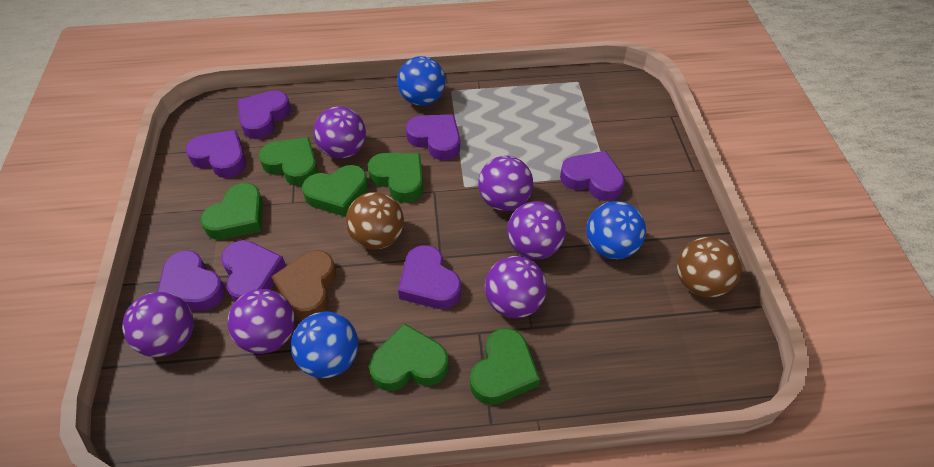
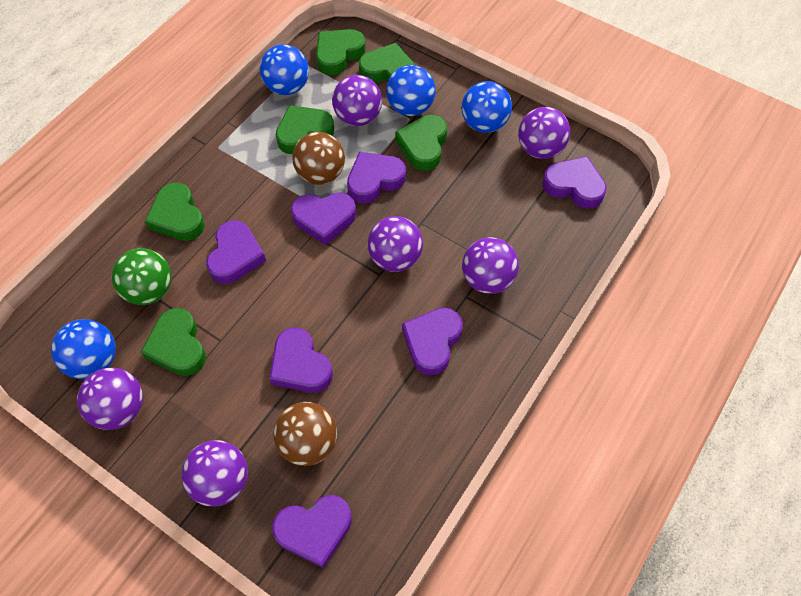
blue ball: [291,311,358,378] [397,56,445,106] [587,201,646,259] = 3 -> [51,319,116,379] [260,44,309,95] [386,65,436,116] [461,81,512,133] = 4
brown heart: [271,250,336,320] = 1 -> none = 0
green ball: none = 0 -> [111,248,172,305] = 1

